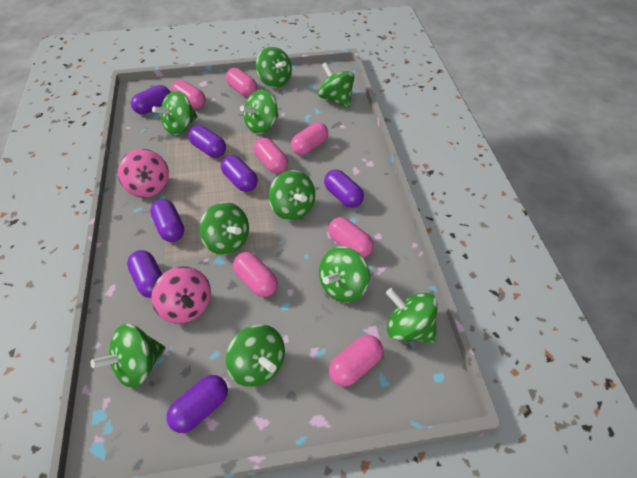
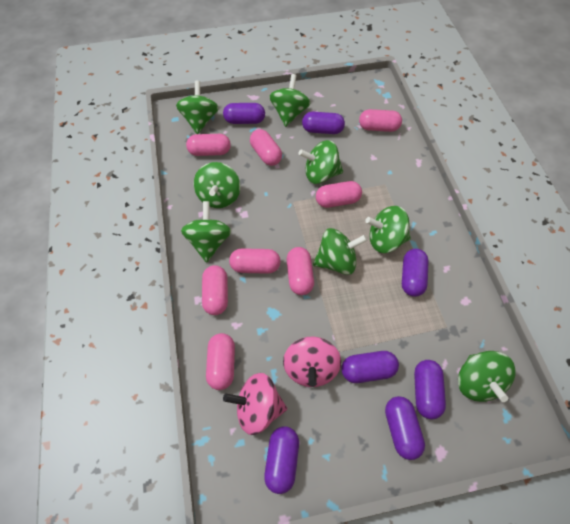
green spinning top: [90,324,165,388] [152,91,198,135] [199,202,249,255] [226,324,285,387] [240,90,279,134] [256,47,292,88] [269,170,315,221] [318,62,354,108] [319,246,370,303] [386,288,438,343] = 10 -> [176,81,219,134] [181,201,231,263] [194,162,240,208] [269,74,310,127] [298,140,343,184] [313,228,368,275] [365,206,411,253] [458,351,515,402] = 8
pink capsule: [171,80,206,109] [226,68,257,97] [233,252,278,297] [254,138,288,174] [291,122,328,155] [328,217,374,258] [329,335,383,386] = 7 -> [186,134,231,156] [202,265,228,315] [206,333,235,390] [229,248,281,274] [250,129,282,166] [287,247,314,295] [316,181,362,208] [359,109,402,132] = 8

